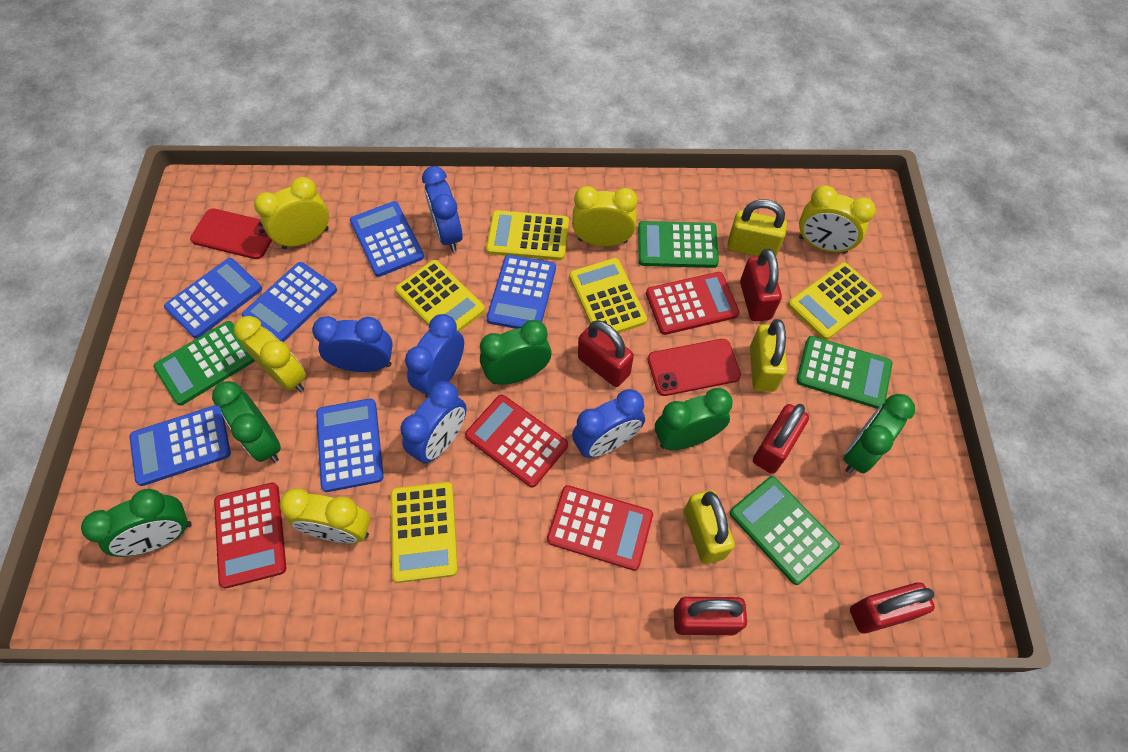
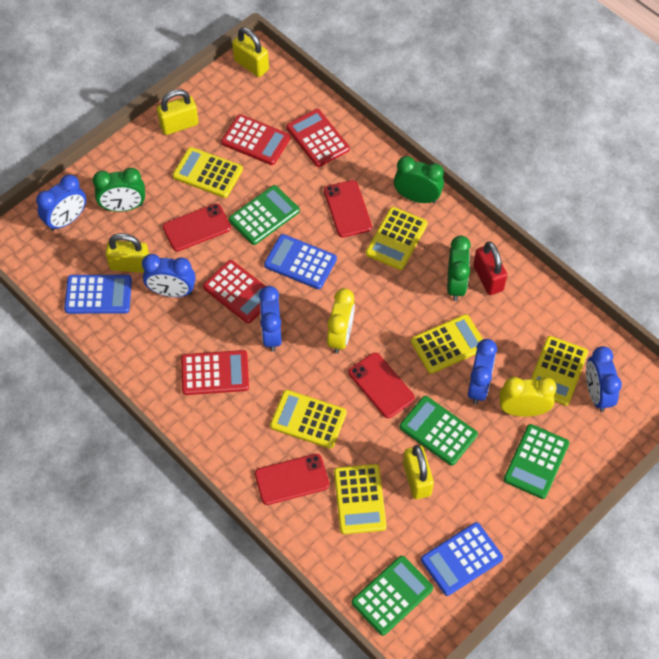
blue calculator: [130,405,231,486] [164,258,262,339] [242,262,337,342] [316,398,384,492] [350,201,424,277] [487,255,556,329] = 6 -> [64,275,132,314] [264,234,337,289] [421,522,503,596] = 3
green clock: [81,489,192,557] [212,381,281,463] [480,320,551,385] [655,388,733,450] [843,394,915,474] = 5 -> [93,168,145,212] [394,156,444,203] [447,236,471,301] = 3
red padlock: [578,320,634,387] [674,597,747,635] [740,249,782,321] [753,404,809,474] [850,582,935,634] = 5 -> [473,242,507,295] = 1
red phone: [190,208,272,259] [648,339,741,396] = 2 -> [163,203,231,252] [255,454,329,505] [324,180,372,237] [349,353,415,418] = 4
yellow calculator: [391,482,458,583] [395,260,485,331] [486,210,569,260] [569,258,647,333] [788,262,882,340] = 5 -> [173,147,243,198] [270,390,347,449] [334,464,386,534] [366,207,428,270] [411,314,483,374] [531,336,588,405] = 6
yellow clock: [234,316,306,392] [254,177,329,249] [280,488,370,543] [572,186,638,246] [799,185,876,254] = 5 -> [327,288,355,353] [499,377,557,417] = 2
yellow padlock: [684,490,735,564] [727,199,787,256] [750,319,787,392] = 3 -> [105,233,149,273] [157,89,199,135] [232,27,269,77] [403,445,434,499] = 4

